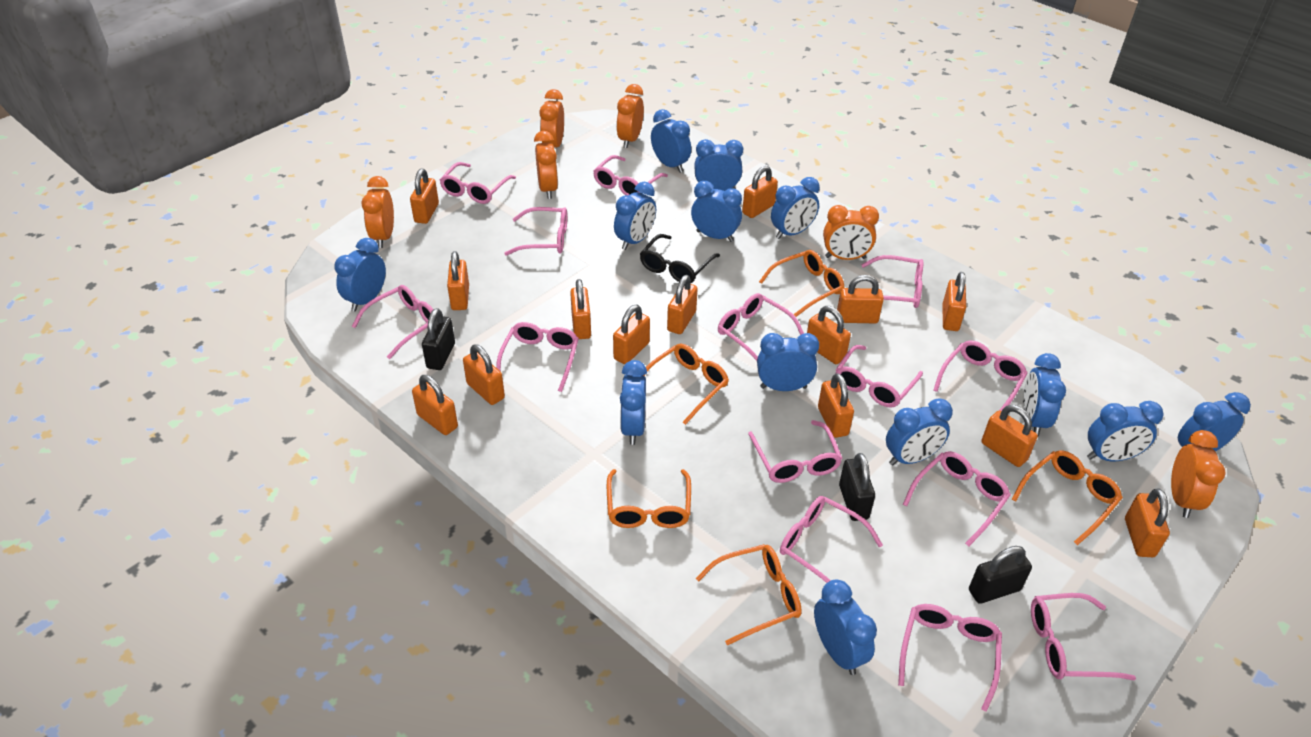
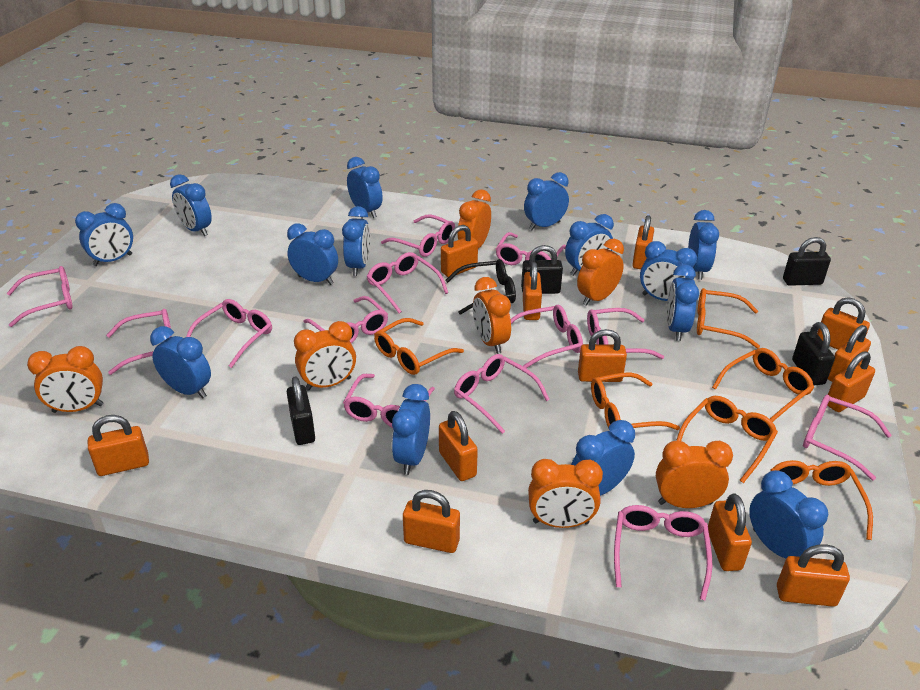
black padlock: [422,308,455,370] [839,453,875,521] [969,546,1032,604] = 3 -> [287,376,315,445] [521,245,563,294] [783,237,831,286] [792,322,835,386] = 4
blue clock: [334,238,386,312] [614,182,656,250] [620,360,647,445] [651,109,691,173] [691,181,742,242] [694,139,743,191] [757,333,819,391] [771,177,820,239] [814,580,877,675] [886,398,953,466] [1023,353,1066,436] [1087,401,1164,461] [1178,392,1251,452] = 13 -> [75,203,133,266] [150,326,211,399] [170,174,212,236] [287,224,338,285] [342,206,370,276] [347,157,383,218] [392,384,430,475] [524,172,569,230] [565,214,614,276] [571,420,635,496] [640,241,697,301] [667,264,699,341] [688,210,719,280] [749,470,828,558] = 14
orange clock: [361,176,394,248] [534,131,558,199] [540,89,564,148] [616,84,644,148] [823,205,879,260] [1171,430,1226,518] = 6 -> [27,346,103,413] [294,321,356,391] [458,190,491,248] [473,277,511,354] [528,459,603,528] [577,239,624,306] [656,441,733,508] = 7
orange glasses: [607,469,691,528] [643,344,729,425] [696,544,802,645] [759,250,845,317] [1012,450,1123,545] = 5 -> [374,318,464,375] [591,372,680,430] [676,396,778,483] [697,288,760,349] [712,348,814,422] [770,460,873,540] = 6
orange padlock: [410,169,439,224] [412,375,458,435] [447,251,469,310] [463,344,505,405] [570,279,591,339] [613,305,650,364] [667,275,698,334] [742,166,778,218] [807,306,851,364] [818,373,854,438] [837,275,884,323] [942,272,966,331] [981,405,1038,467] [1125,488,1170,557] = 14 -> [88,415,149,476] [403,490,460,553] [439,411,478,481] [441,225,478,277] [523,262,542,320] [578,329,627,382] [632,215,654,269] [708,494,752,571] [777,544,850,607] [817,297,870,350] [827,351,875,412] [828,325,871,382] = 12
pink glasses: [352,285,434,359] [440,162,516,204] [496,322,579,392] [504,207,567,256] [593,155,668,195] [718,293,804,361] [748,420,843,483] [780,496,883,583] [836,345,923,408] [861,255,923,308] [898,604,1002,712] [903,451,1011,546] [933,340,1027,411] [1031,593,1136,680] = 14 -> [7,266,73,327] [106,309,172,375] [186,299,272,368] [303,296,388,343] [343,374,435,428] [367,252,448,314] [381,214,455,257] [454,354,550,434] [496,232,566,265] [511,305,583,368] [587,308,664,359] [614,505,712,600] [803,395,892,481] = 13

